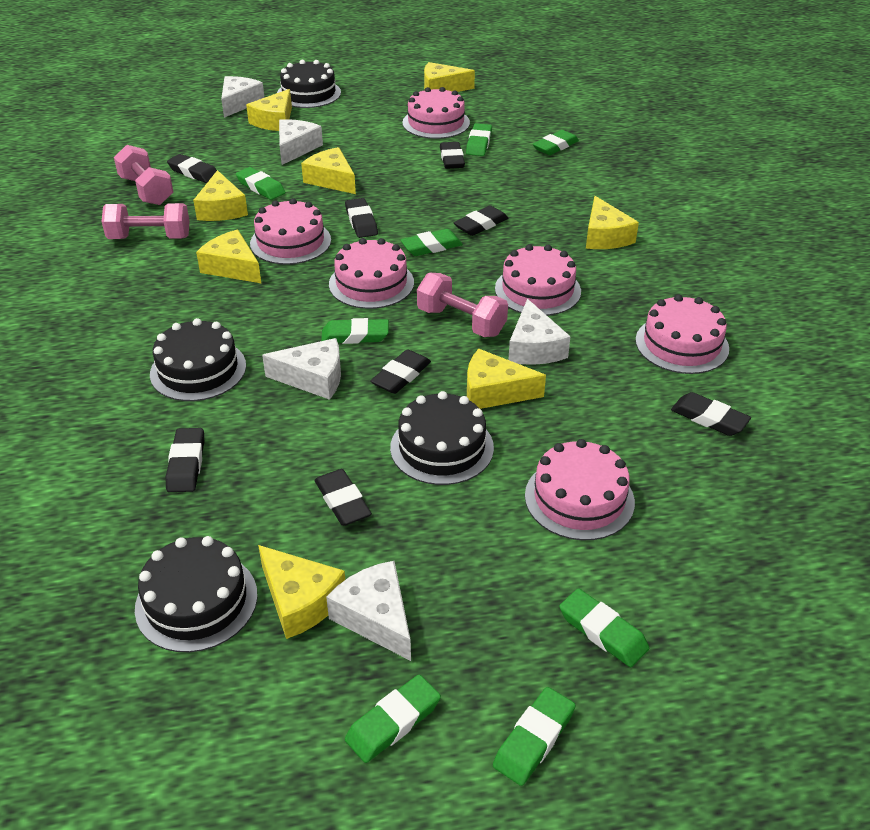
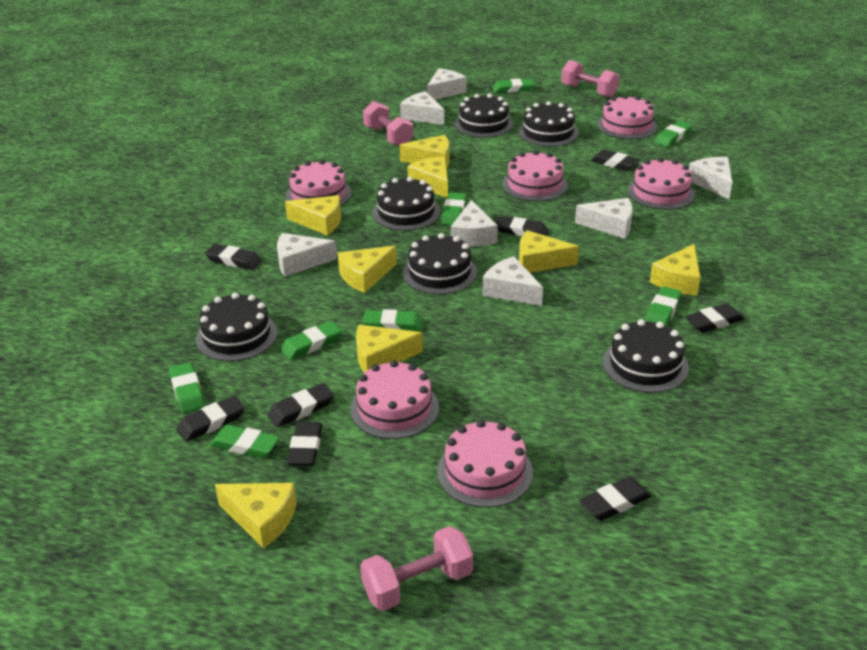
black cake: [135,536,257,652] [150,318,246,401] [277,60,341,108] [390,391,494,485] = 4 -> [196,293,277,361] [372,177,440,231] [403,233,477,294] [454,94,513,138] [518,101,579,147] [603,319,689,393] = 6
white cheese: [221,76,265,118] [262,338,341,400] [279,119,323,165] [326,561,411,661] [508,299,571,365] = 5 -> [277,233,337,276] [400,91,444,125] [427,68,466,100] [451,200,498,246] [482,256,543,306] [575,198,633,239] [689,157,732,199] = 7

